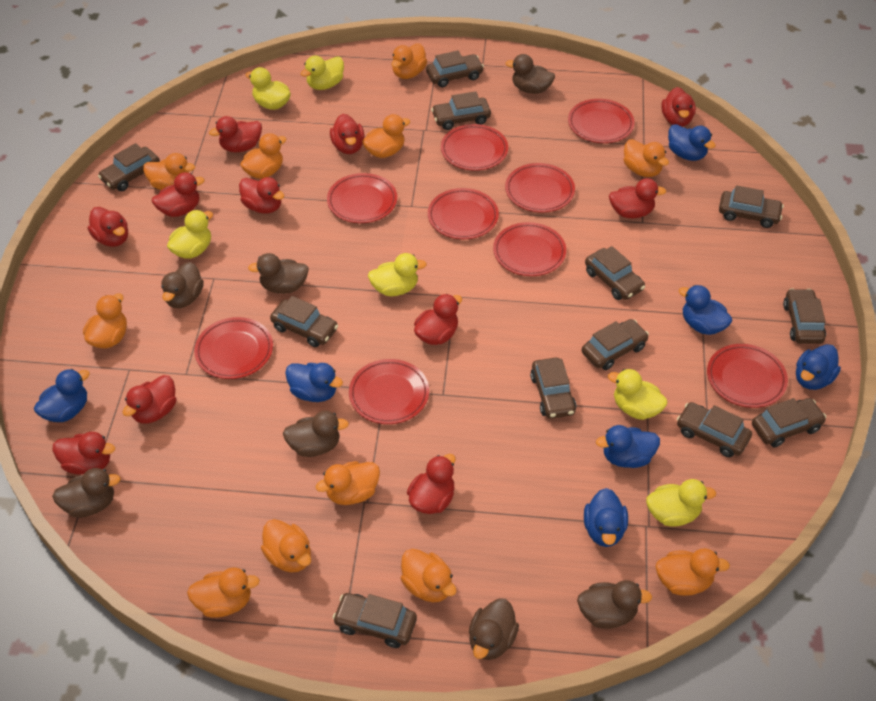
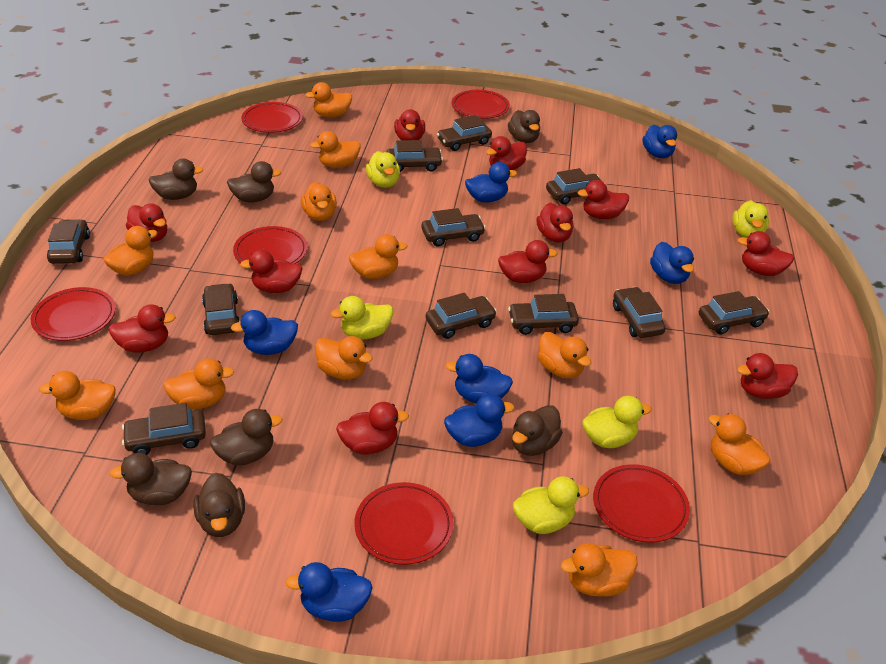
brown car: [98,143,160,191] [270,296,338,347] [333,593,417,648] [426,51,484,87] [431,91,491,130] [530,358,576,419] [582,319,649,370] [585,246,645,300] [677,402,752,457] [719,185,784,228] [752,398,826,447] [783,288,826,344] = 12 -> [47,219,90,264] [122,403,206,455] [202,283,240,335] [386,140,443,172] [421,208,486,246] [426,293,497,339] [437,115,492,151] [508,294,579,335] [546,168,602,204] [613,287,666,338] [699,291,770,335] = 11
red plate: [194,317,273,379] [327,173,397,223] [349,359,429,424] [428,188,499,239] [441,124,508,171] [493,222,566,276] [505,163,575,212] [568,99,635,143] [707,344,788,408] = 9 -> [31,287,116,341] [233,226,307,269] [241,102,303,133] [354,482,454,565] [452,90,510,119] [593,464,690,543] = 6
yellow duck: [167,210,213,259] [246,67,291,110] [301,56,344,90] [368,253,427,296] [608,369,668,420] [646,479,716,527] = 6 -> [331,296,393,339] [366,151,400,188] [513,476,589,534] [582,396,652,448] [732,200,769,238] = 5

